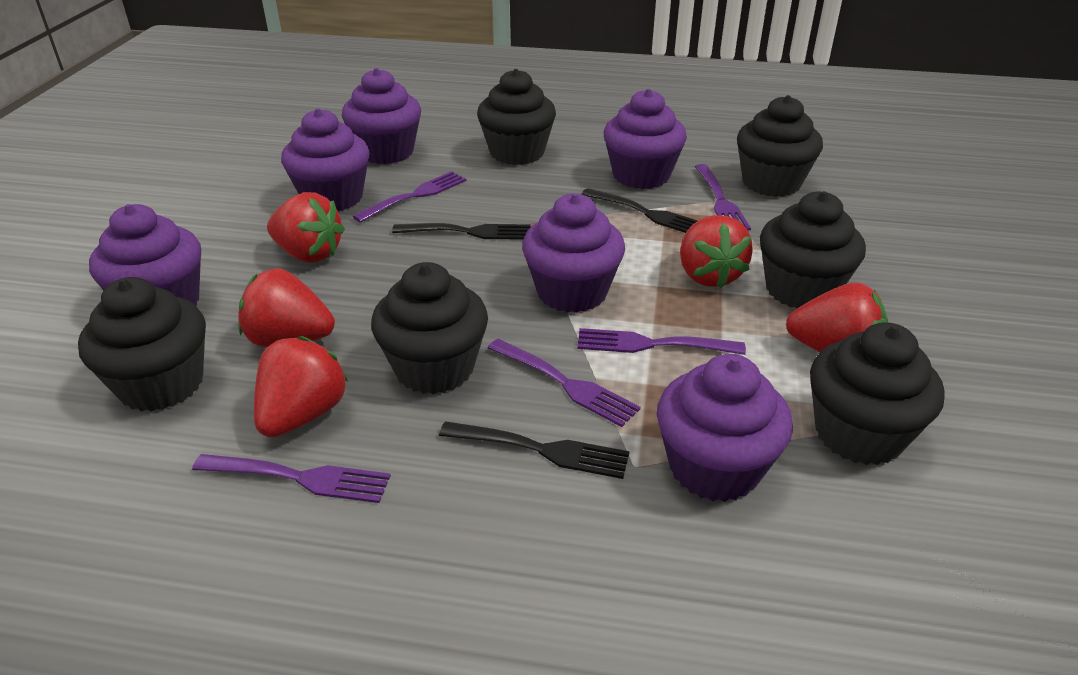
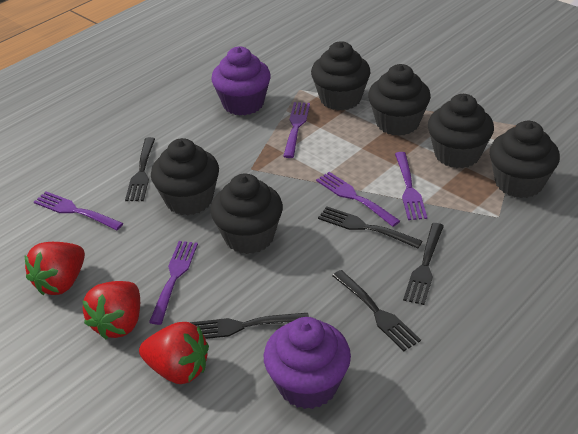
black fork: [392,223,531,240] [439,421,630,479] [582,188,698,233] = 3 -> [125,137,155,201] [190,313,309,339] [318,207,422,249] [332,270,421,351] [403,223,444,305] = 5
purple cupcake: [89,204,201,306] [281,108,370,211] [342,68,421,164] [522,193,625,313] [604,89,687,189] [657,354,793,502] = 6 -> [211,47,271,115] [264,317,351,409] = 2
red strawberry: [238,268,335,347] [254,336,348,438] [267,192,345,262] [680,215,753,289] [786,282,888,352] = 5 -> [24,242,85,295] [82,281,140,340] [139,322,209,384] = 3

